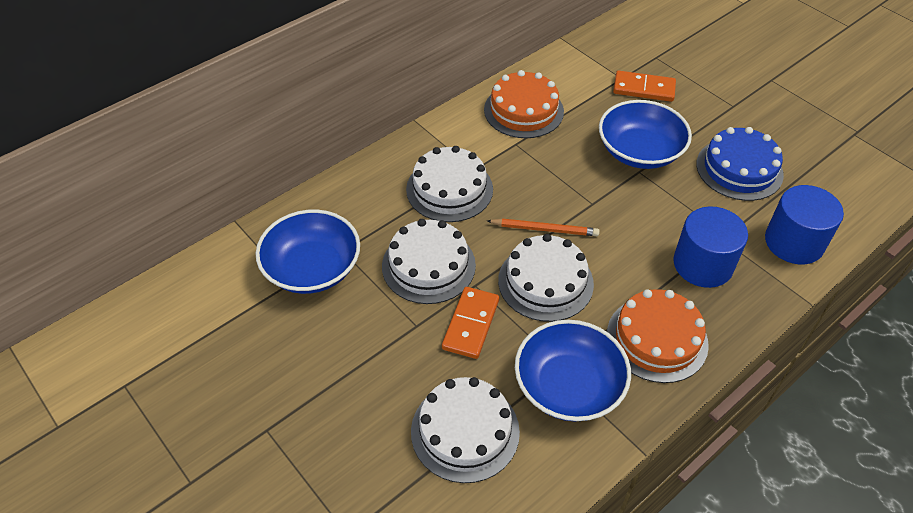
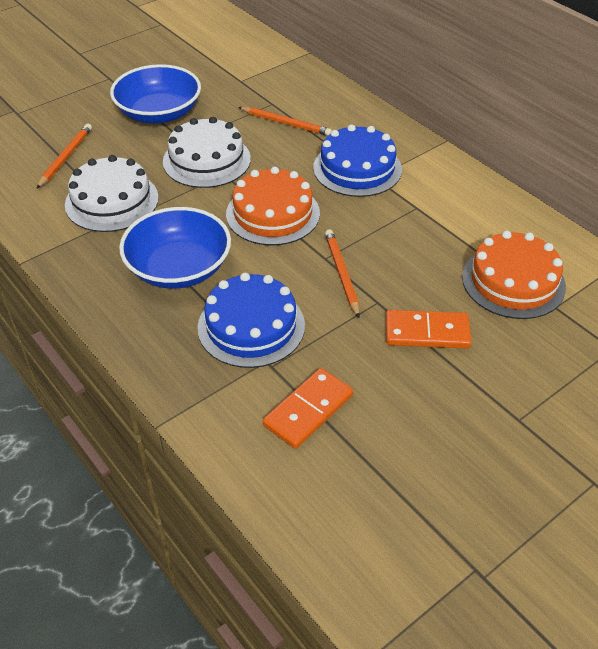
blue bowl: [255,209,360,294] [515,320,631,422] [599,100,692,169] = 3 -> [110,64,201,124] [119,207,231,289] = 2
blue cake: [696,127,784,201] = 1 -> [197,273,305,368] [313,124,402,197] = 2
blue cylinder: [673,206,748,288] [765,185,844,265] = 2 -> none = 0
orange pencil: [487,218,600,236] = 1 -> [36,124,92,189] [238,107,332,136] [325,229,360,318] = 3
white cake: [382,219,476,304] [406,146,493,222] [411,377,520,483] [498,234,594,322] = 4 -> [65,155,159,232] [163,117,251,188] = 2

